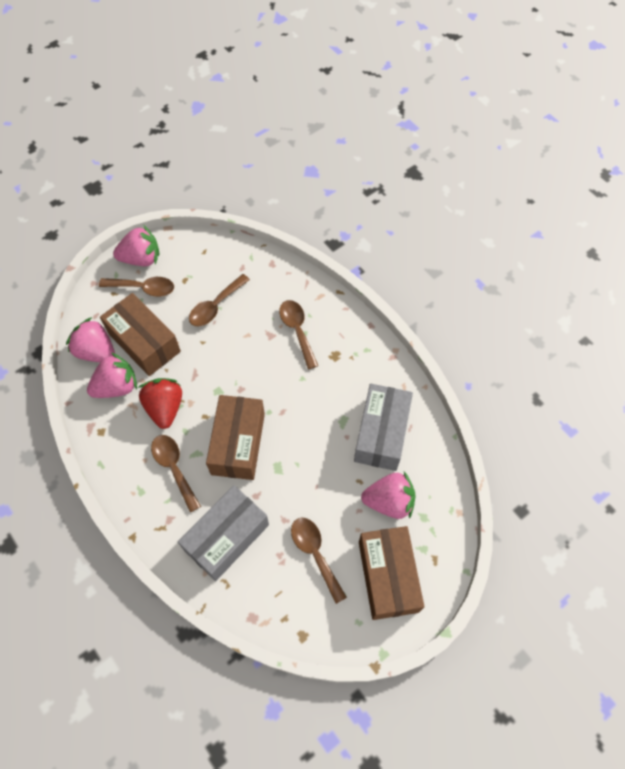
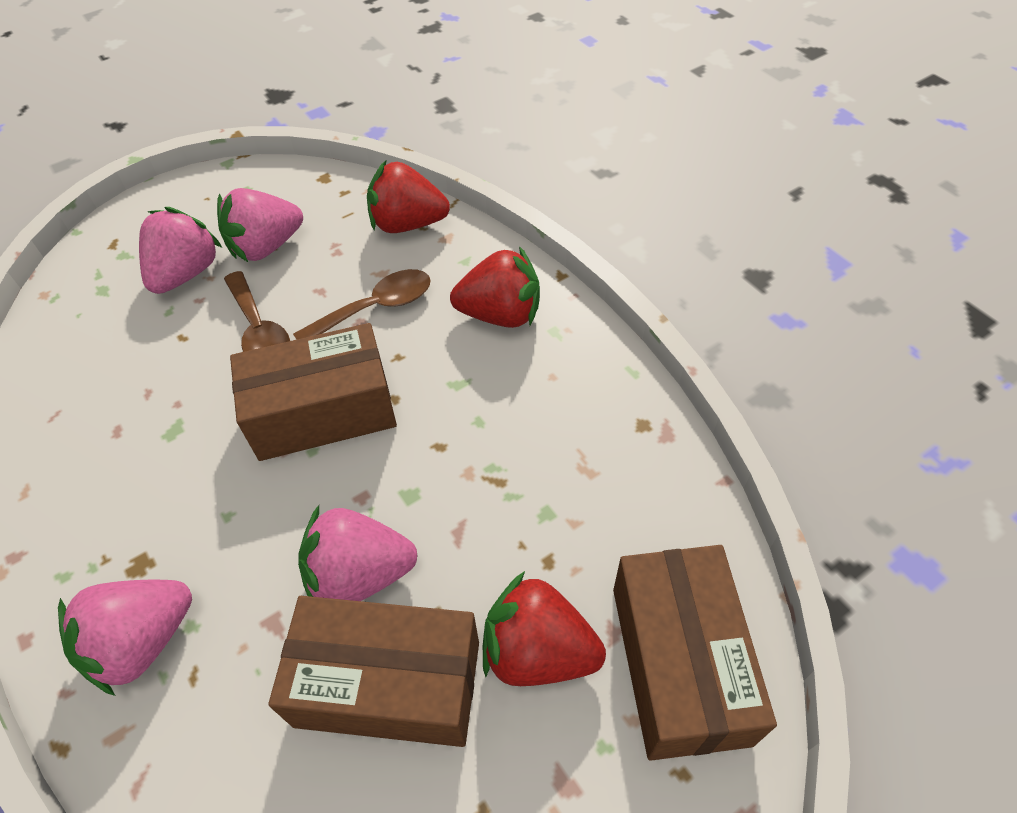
brown spoon: [99,277,174,297] [151,435,201,512] [189,274,250,326] [279,300,318,369] [291,518,347,604] = 5 -> [224,271,290,352] [293,269,431,340] = 2
grey box: [178,485,269,581] [354,384,413,471] = 2 -> none = 0
red strawberry: [138,378,182,429] = 1 -> [367,161,450,233] [450,246,540,328] [483,571,606,686] = 3

